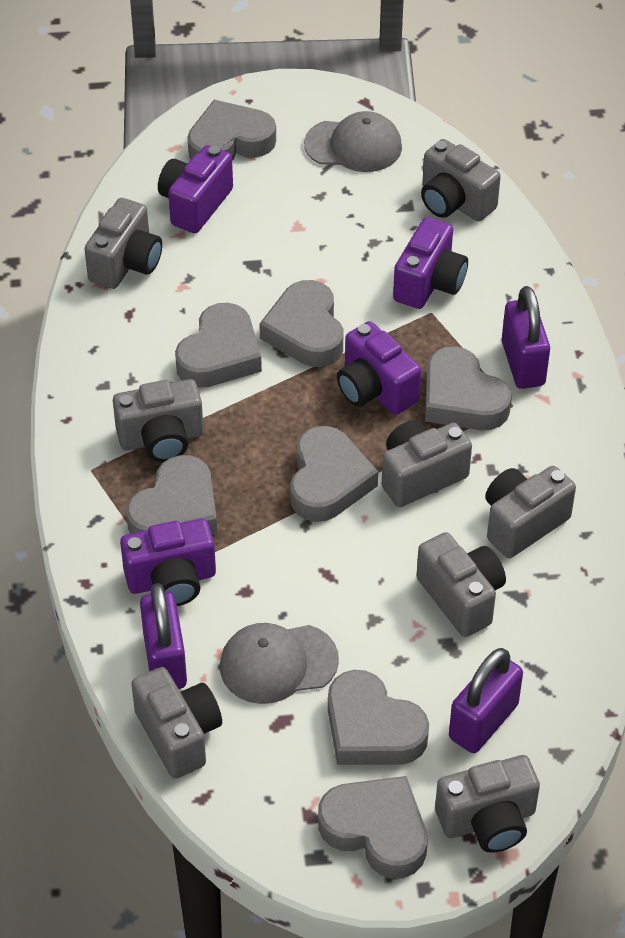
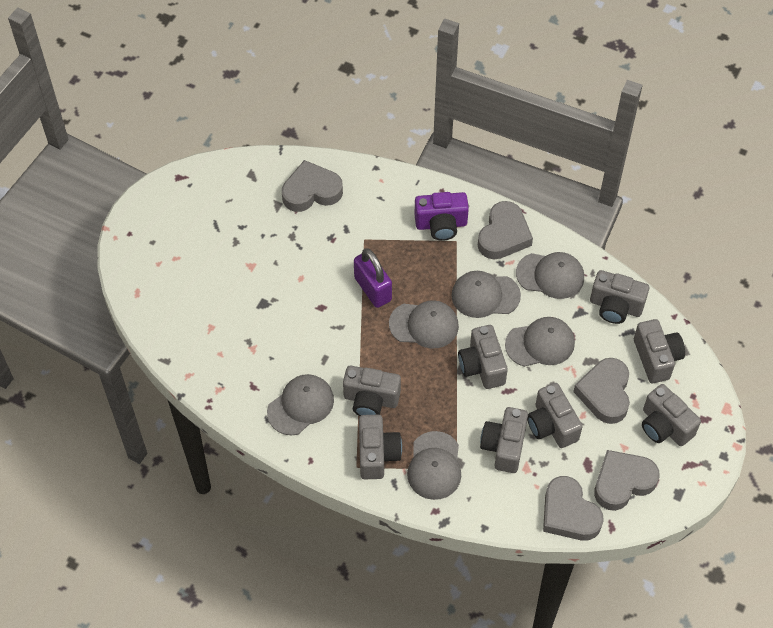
grey cap: [220,623,339,704] [304,111,402,172] = 2 -> [267,374,334,435] [389,300,459,348] [407,431,461,500] [451,271,521,318] [505,317,575,367] [516,252,584,299] = 6
grey heart: [126,455,217,534] [175,303,262,388] [187,100,276,161] [259,280,344,367] [290,426,378,522] [318,776,428,879] [328,670,429,765] [425,346,512,430] = 8 -> [282,160,343,212] [478,201,533,259] [543,476,604,541] [573,358,630,424] [594,450,659,511] = 5
purple camera: [120,519,216,606] [158,145,233,233] [337,321,421,415] [393,217,468,309] = 4 -> [414,192,469,241] = 1
purple padlock: [140,583,187,689] [449,648,523,753] [502,286,550,389] = 3 -> [354,248,392,308] = 1

